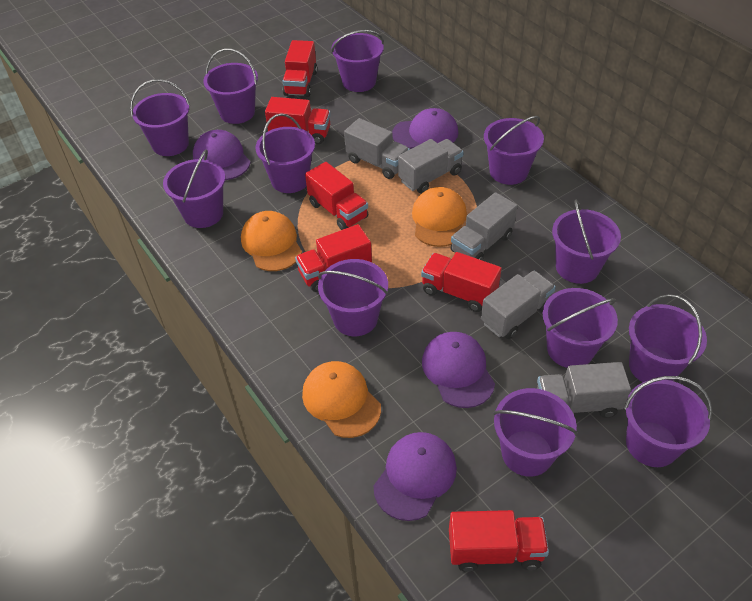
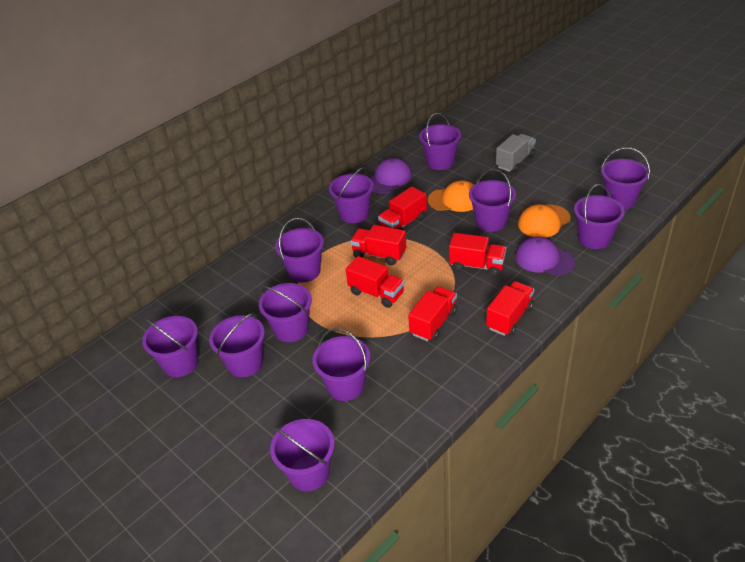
grey truck: [344,118,410,179] [398,139,464,194] [451,192,518,260] [481,270,556,339] [537,362,631,418] = 5 -> [496,134,536,173] = 1
orange cap: [241,211,302,271] [302,361,381,438] [412,187,467,247] = 3 -> [428,180,474,212] [518,204,571,238] = 2
purple bucket: [130,79,190,156] [163,150,225,228] [203,49,258,124] [255,113,315,193] [318,259,388,336] [331,30,384,92] [484,116,544,185] [493,388,578,477] [543,288,618,368] [552,199,621,284] [624,376,712,467] [629,294,707,382] = 12 -> [142,316,198,377] [209,313,265,377] [259,283,312,342] [270,419,335,491] [275,218,324,282] [313,328,370,401] [329,167,374,223] [419,113,461,170] [469,169,516,232] [574,184,625,249] [601,147,650,210] = 11
purple cap: [193,130,251,180] [374,432,457,521] [392,108,458,149] [422,332,495,408] = 4 -> [370,158,412,193] [515,236,575,276] = 2

